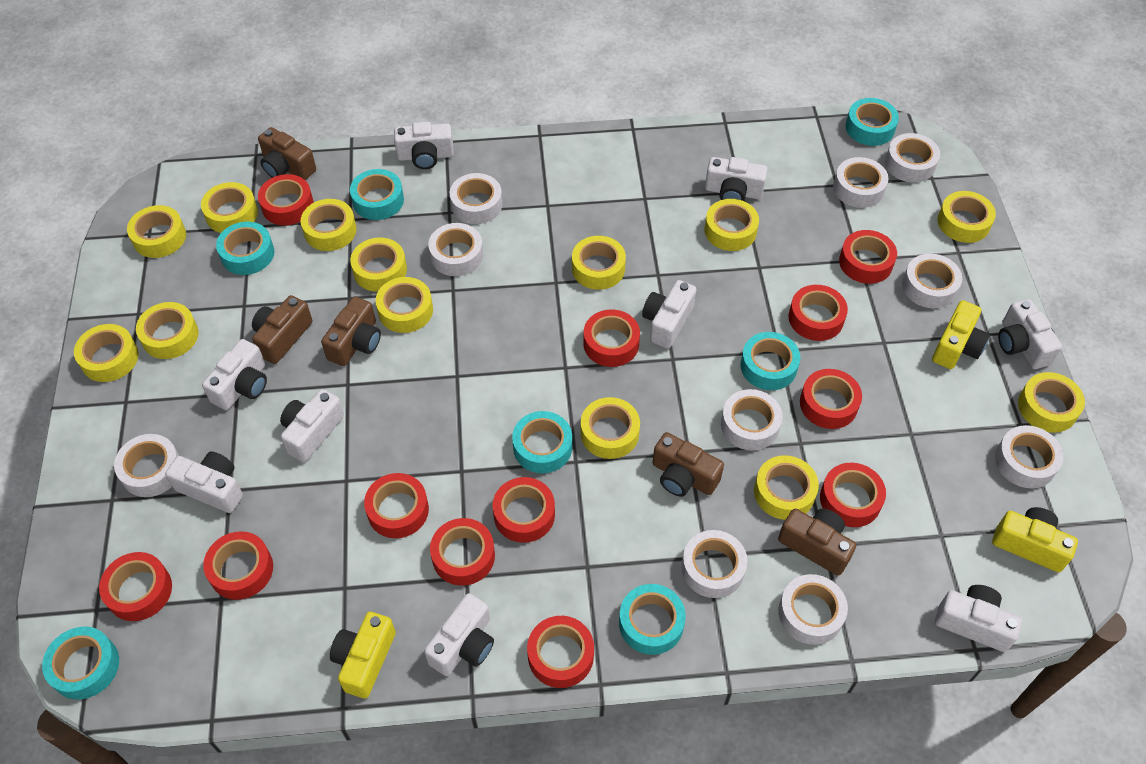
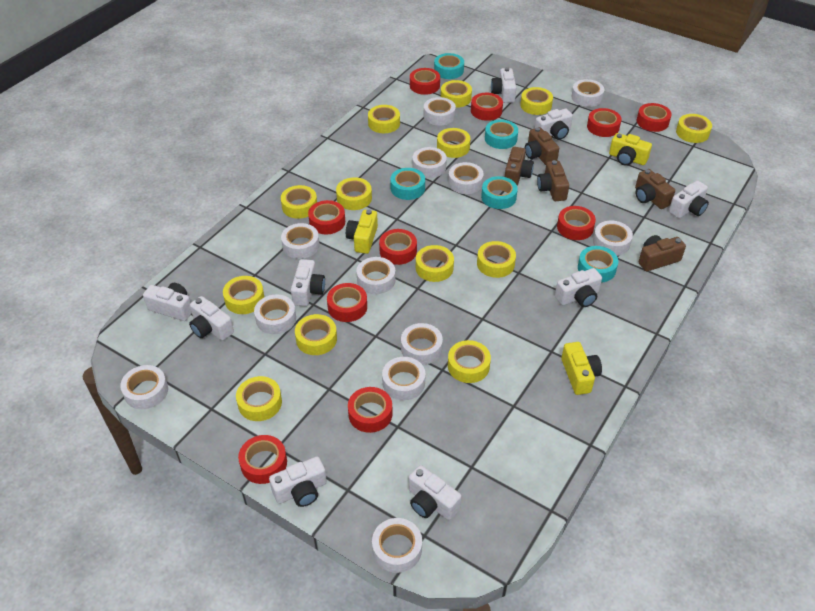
red tape: [99,552,172,621] [203,531,273,600] [258,174,314,226] [364,473,429,538] [430,518,495,586] [493,477,555,543] [527,616,594,688] [583,309,640,367] [788,285,848,341] [800,369,862,429] [820,463,886,527] [839,230,897,284] = 12 -> [238,435,287,484] [308,200,345,234] [327,283,367,322] [348,387,393,433] [379,229,417,265] [410,68,440,95] [471,93,503,121] [557,206,596,240] [587,108,622,137] [637,103,672,132] = 10
turquoise tape: [42,627,119,700] [216,222,274,275] [350,169,404,220] [512,411,572,473] [619,584,686,655] [741,332,800,390] [845,98,899,146] = 7 -> [390,168,425,200] [434,53,464,79] [481,176,518,209] [485,119,518,149] [578,246,619,283] = 5
white tape: [114,434,180,497] [428,223,483,276] [450,173,502,224] [681,530,748,598] [721,389,782,451] [778,574,848,645] [833,157,889,208] [885,133,940,183] [902,254,962,308] [995,425,1064,488] = 10 -> [120,365,168,409] [254,295,296,334] [281,223,320,259] [356,257,396,294] [372,518,422,573] [382,357,425,400] [401,323,443,365] [412,147,447,178] [424,97,456,126] [448,162,484,194] [571,79,604,107] [593,221,633,256] = 12

